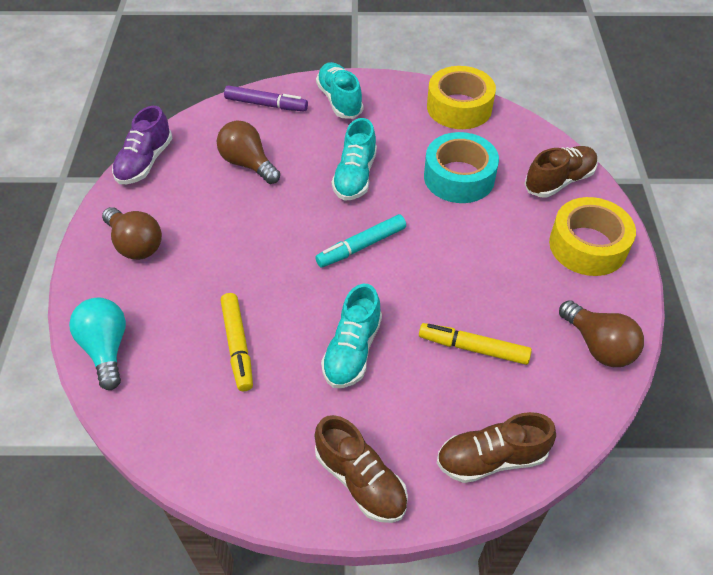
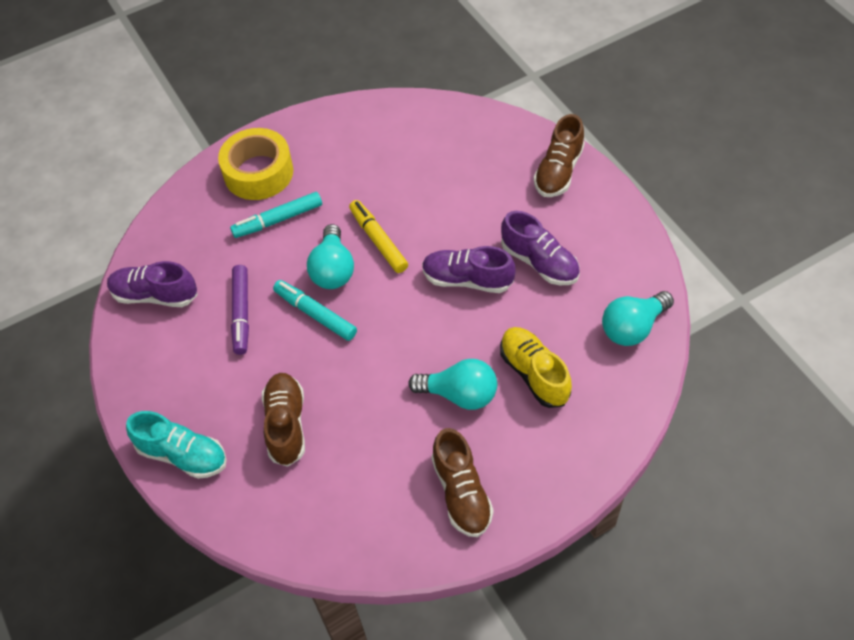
brown light bulb: [102,207,162,260] [217,120,280,184] [559,300,644,367] = 3 -> none = 0
purple shoe: [112,106,173,184] = 1 -> [107,261,198,307] [422,246,516,293] [501,211,580,285] = 3
turquoise light bulb: [69,298,126,390] = 1 -> [307,224,354,289] [408,359,497,410] [602,291,674,346] = 3
turquoise marker: [315,214,406,268] = 1 -> [230,192,322,238] [273,280,357,341] = 2
turquoise shoe: [316,62,363,119] [321,284,382,388] [332,118,377,201] = 3 -> [126,411,227,479] = 1
turquoise tape: [424,132,499,203] = 1 -> none = 0
yellow marker: [221,293,253,391] [419,323,532,365] = 2 -> [349,200,408,273] = 1
yellow shoe: none = 0 -> [500,327,572,408] = 1
yellow tape: [427,66,496,129] [549,197,636,276] = 2 -> [218,128,293,200] = 1

